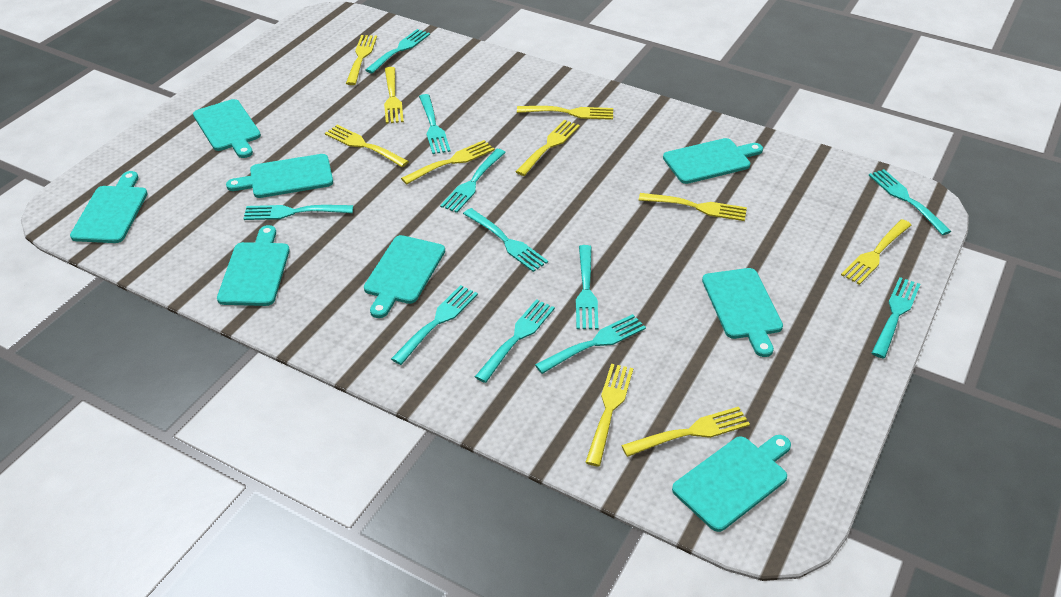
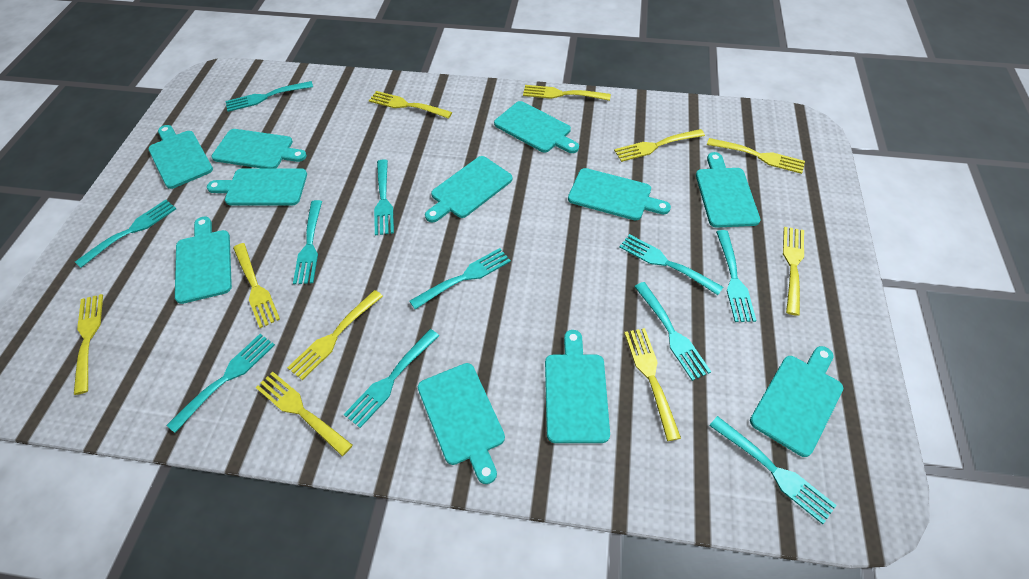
turquoise cutting board: [70,171,148,243] [193,99,261,158] [217,225,290,306] [226,154,333,198] [364,235,445,318] [663,138,763,184] [672,435,791,532] [702,268,783,357] = 8 -> [148,125,213,189] [175,216,232,304] [207,168,307,206] [212,129,307,168] [418,363,505,484] [425,156,513,222] [494,101,579,153] [545,330,610,443] [568,168,671,220] [696,152,760,228] [750,346,843,457] = 11

